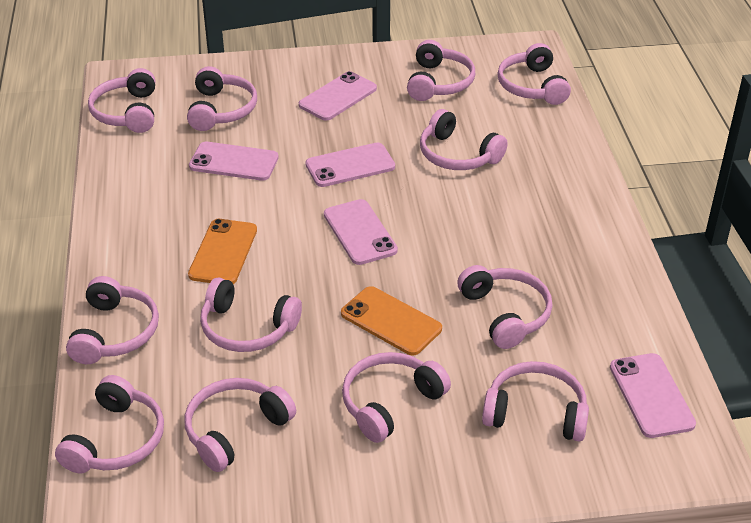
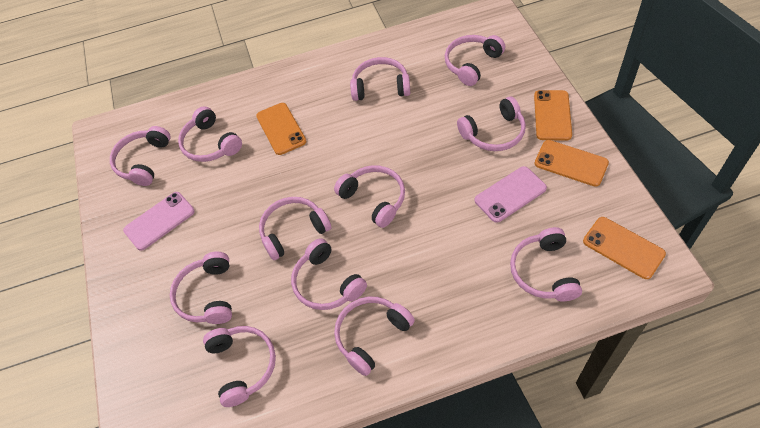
orange phone: [188,219,257,284] [341,286,442,356] = 2 -> [256,103,306,155] [534,90,572,141] [534,140,609,187] [583,217,666,279] = 4
pink phone: [189,142,279,181] [299,71,377,121] [305,143,395,187] [324,199,398,265] [610,353,696,438] = 5 -> [123,192,195,251] [475,166,547,223] = 2

